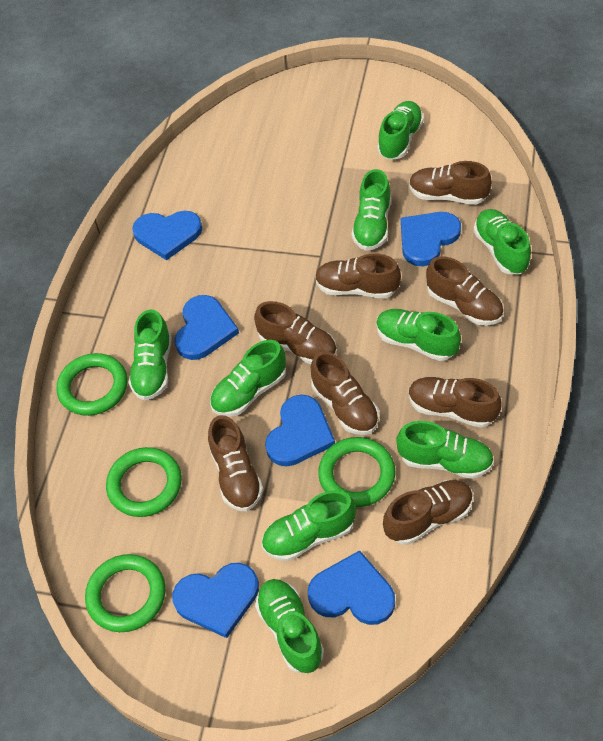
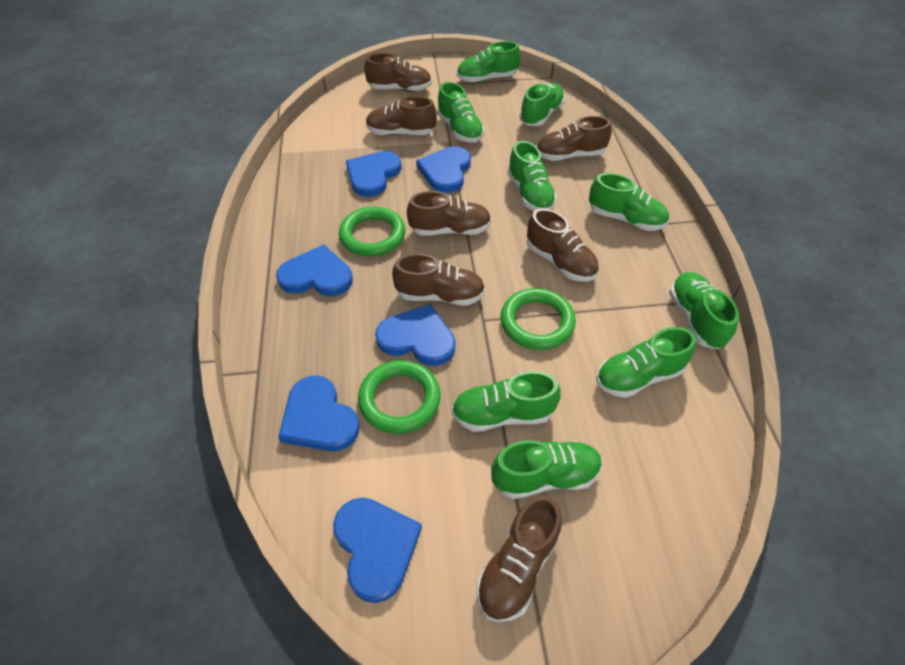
brown shoe: [208,415,263,511] [254,301,337,364] [311,352,379,435] [315,254,401,299] [383,480,473,545] [409,161,492,205] [409,377,501,428] [426,256,503,326] = 8 -> [364,53,432,92] [366,96,437,135] [392,253,485,306] [407,191,491,236] [476,495,562,622] [527,208,599,281] [537,116,612,161] = 7
green ring: [57,353,127,416] [85,554,166,632] [106,447,182,517] [318,437,395,507] = 4 -> [339,206,405,256] [358,360,441,434] [500,288,576,350] = 3

